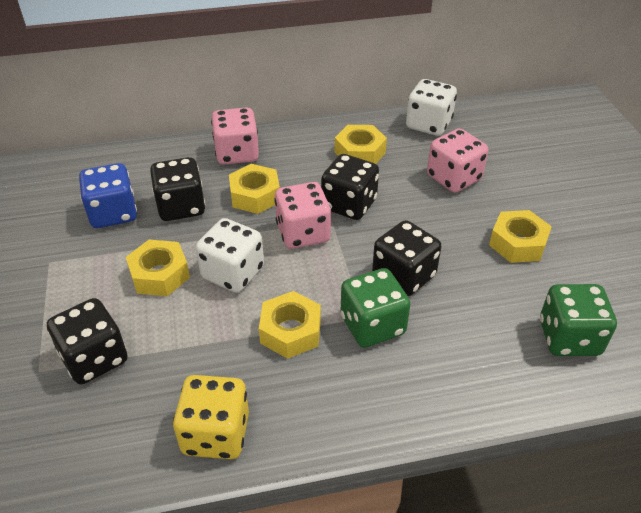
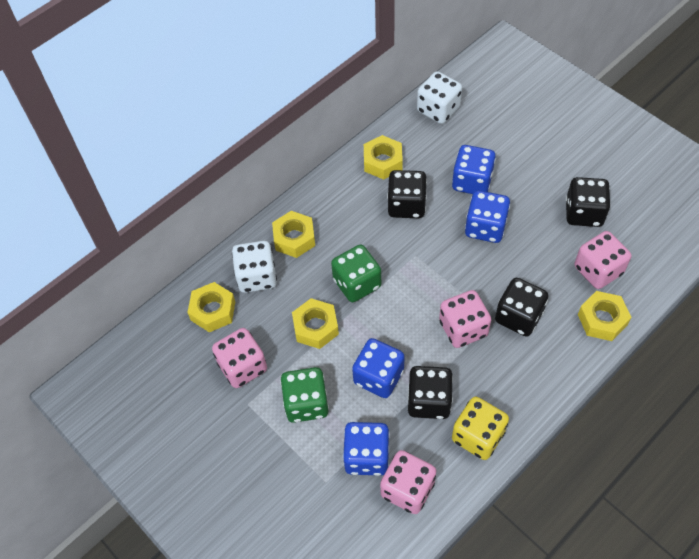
blue dice: [79,163,137,228] = 1 -> [343,422,390,476] [352,338,405,398] [452,145,496,194] [465,190,510,243] = 4
pink dice: [211,107,259,165] [274,182,331,249] [427,129,488,193] = 3 -> [212,328,267,388] [380,450,436,514] [439,290,491,348] [575,231,631,289] = 4

